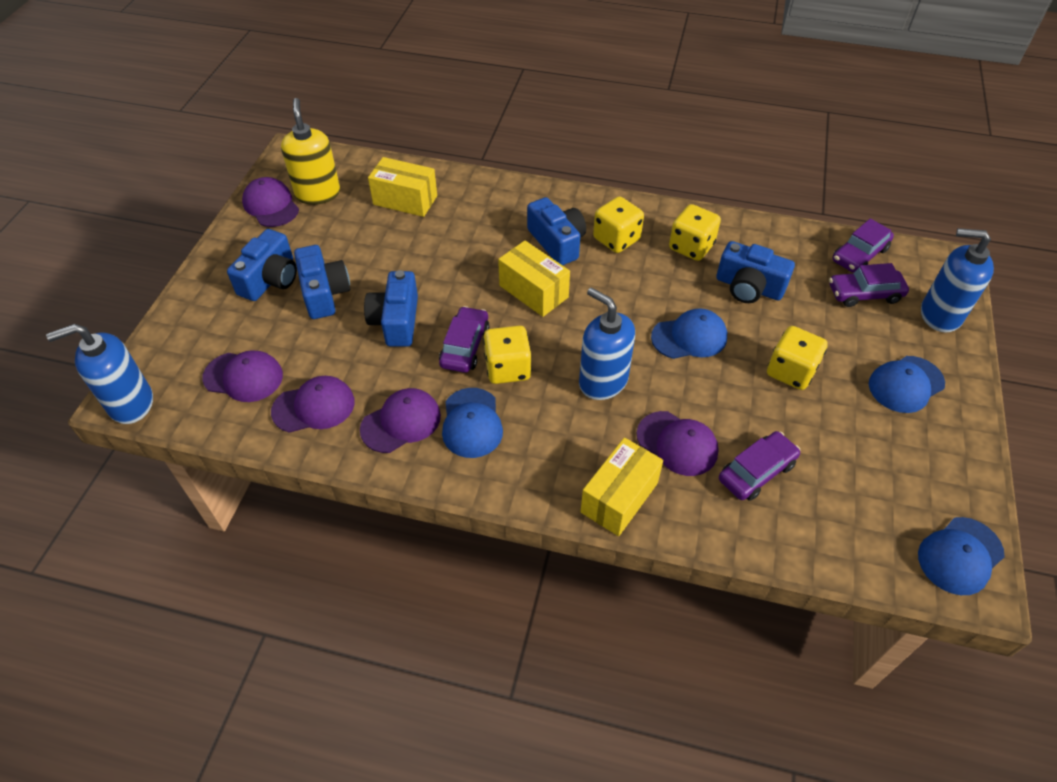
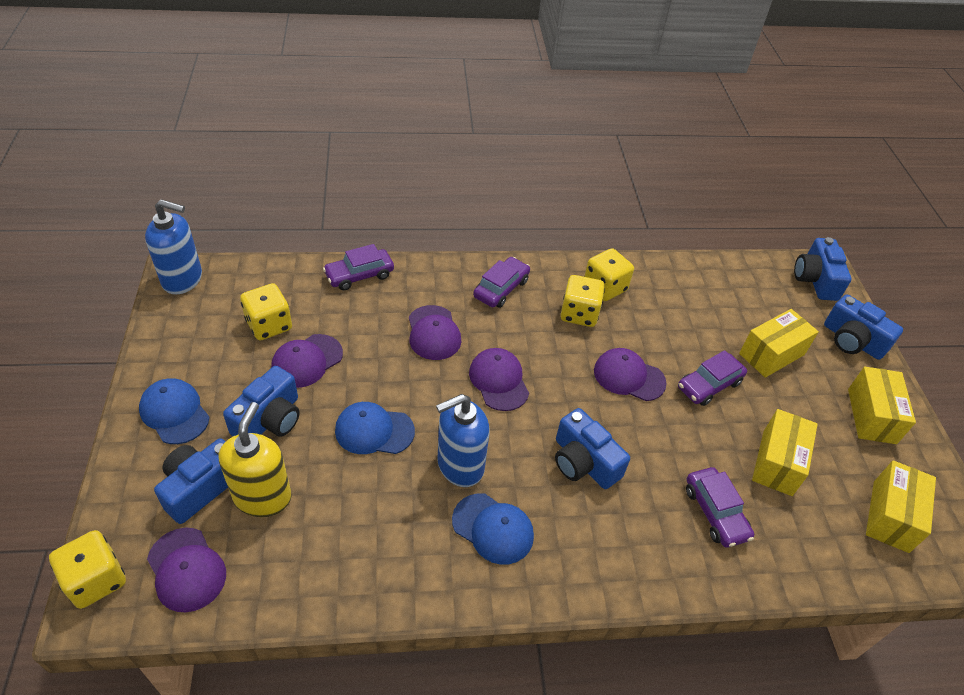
blue cap: [442,388,503,458] [651,308,727,359] [869,356,945,413] [918,517,1005,595] = 4 -> [139,379,210,444] [335,402,415,454] [452,493,534,565] = 3
blue soap dispenser: [46,324,153,424] [579,287,635,400] [921,228,994,333] = 3 -> [145,199,202,294] [436,394,489,487] = 2
yellow box: [368,157,437,217] [498,241,570,317] [581,437,663,536] = 3 -> [739,309,819,378] [752,409,818,496] [848,367,916,444] [866,460,936,553] = 4

